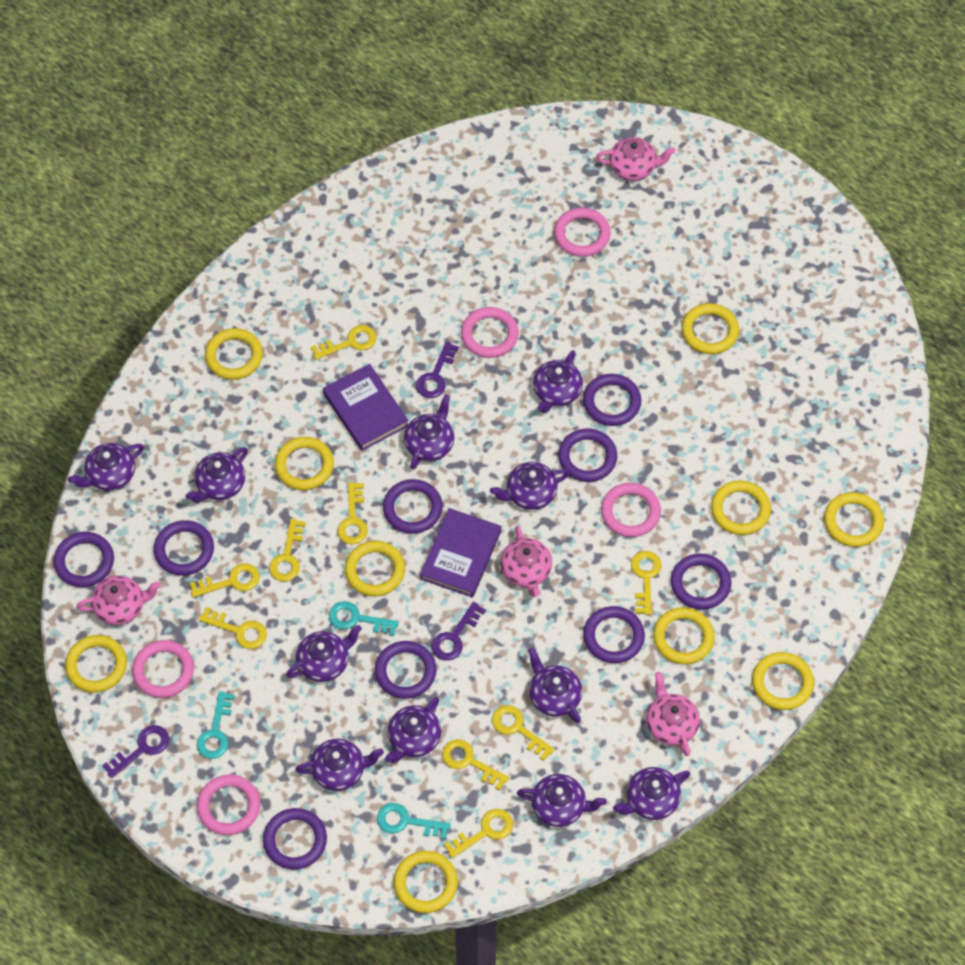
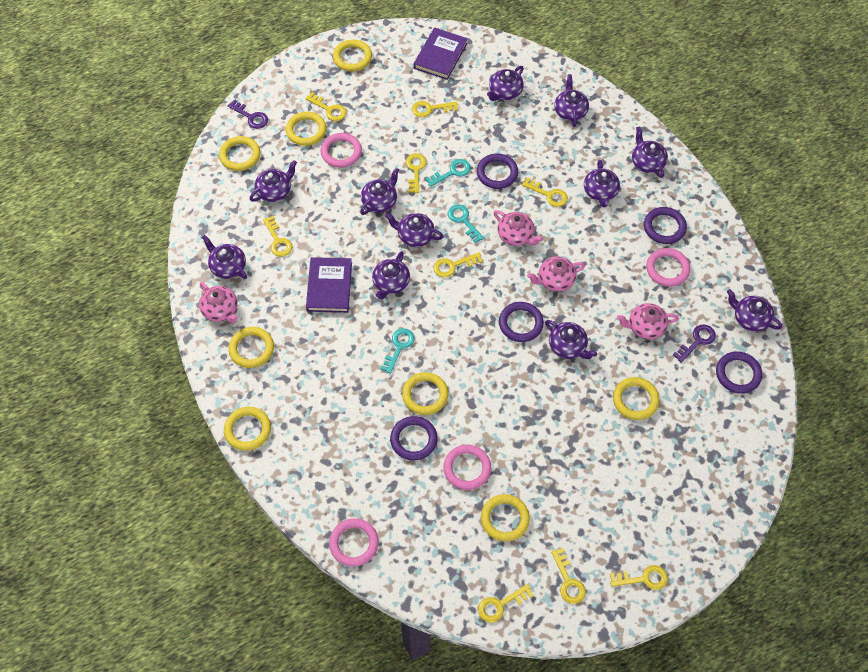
pink ring: [132,640,194,698] [197,775,260,835] [461,307,519,358] [554,208,611,257] [601,483,661,537] = 5 -> [321,133,362,168] [329,518,379,567] [443,445,491,490] [646,248,690,287] = 4
purple key: [102,725,169,778] [416,342,459,398] [432,601,486,660] = 3 -> [228,99,268,129] [673,325,716,363] = 2
purple ring: [53,532,114,587] [154,520,214,576] [263,808,327,870] [375,641,437,699] [383,479,443,534] [558,429,617,482] [583,374,641,426] [583,606,645,663] [671,554,731,610] = 9 -> [390,416,438,461] [477,154,518,189] [499,302,544,342] [644,207,687,244] [716,351,762,394] = 5
yellow ring: [65,635,127,693] [205,328,263,380] [275,437,334,490] [345,541,405,596] [393,851,458,913] [653,607,715,664] [682,303,739,354] [711,481,771,535] [752,652,814,710] [824,492,884,547] = 10 -> [219,136,260,171] [224,407,271,451] [229,327,274,368] [286,112,327,146] [333,40,372,72] [402,372,449,415] [481,494,530,541] [613,377,660,420] = 8

